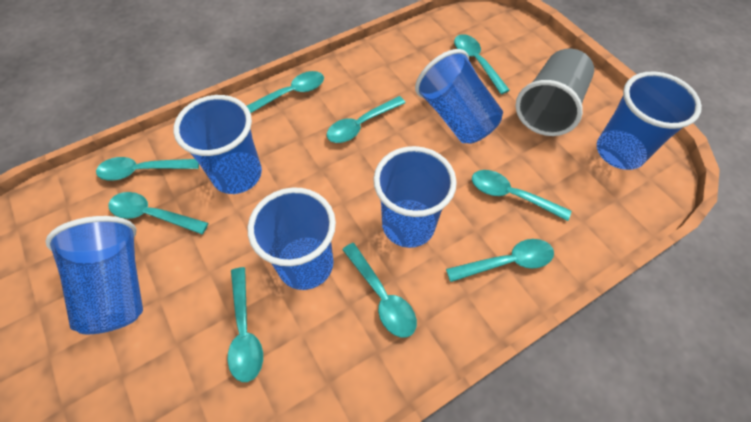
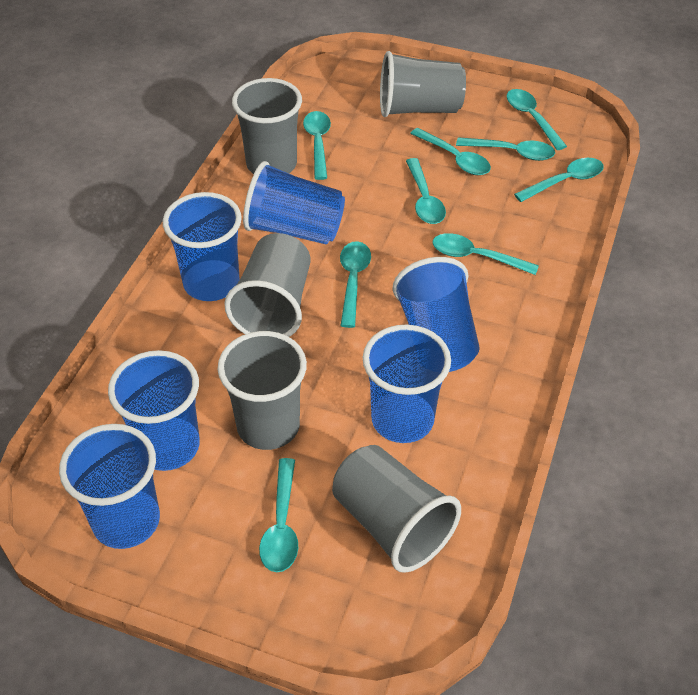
grey cup: [516,49,594,136] = 1 -> [217,331,307,450] [224,233,311,337] [232,78,302,174] [332,445,461,573] [380,51,466,117] = 5

